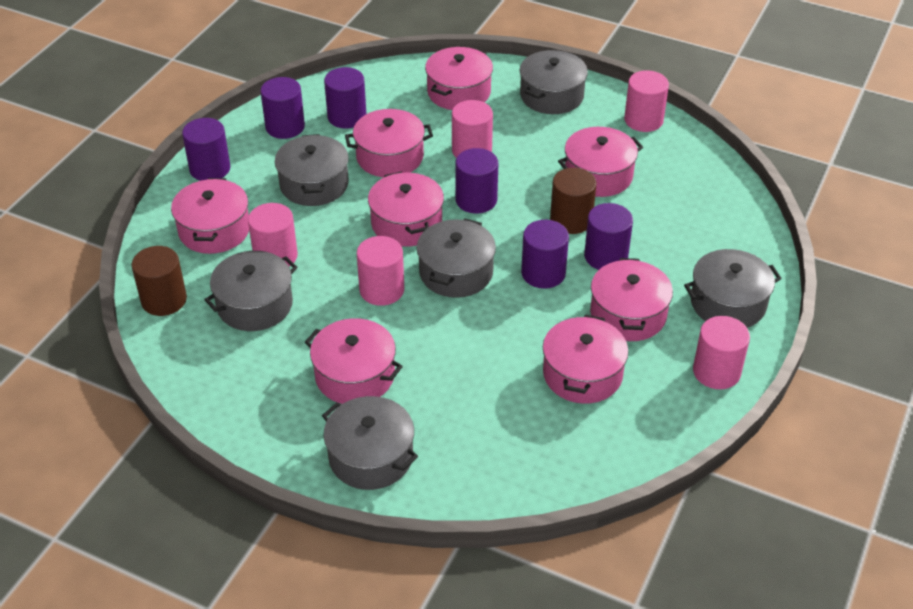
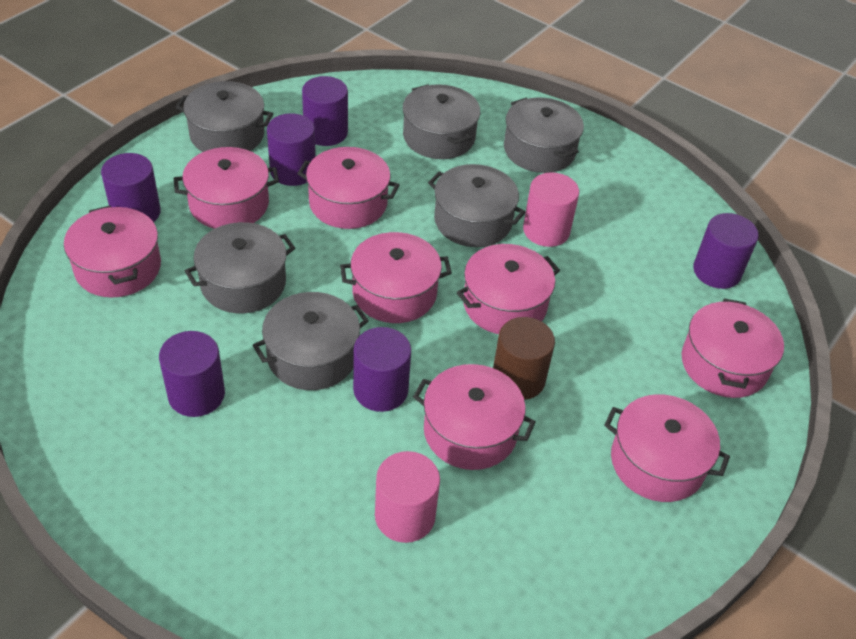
brown cylinder: [132,246,187,316] [550,168,597,234] = 2 -> [493,317,555,400] = 1
pink cylinder: [248,203,298,266] [357,236,404,306] [452,100,493,158] [624,71,669,132] [693,316,750,389] = 5 -> [375,451,440,543] [523,172,579,247] = 2

